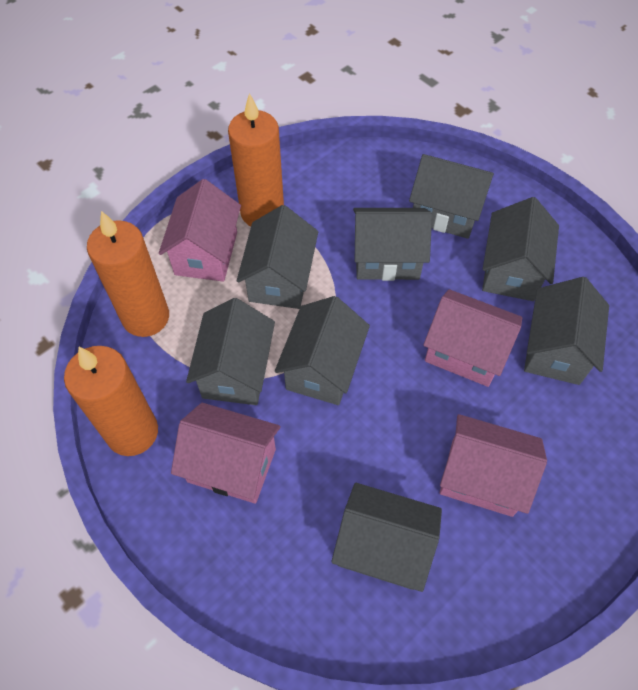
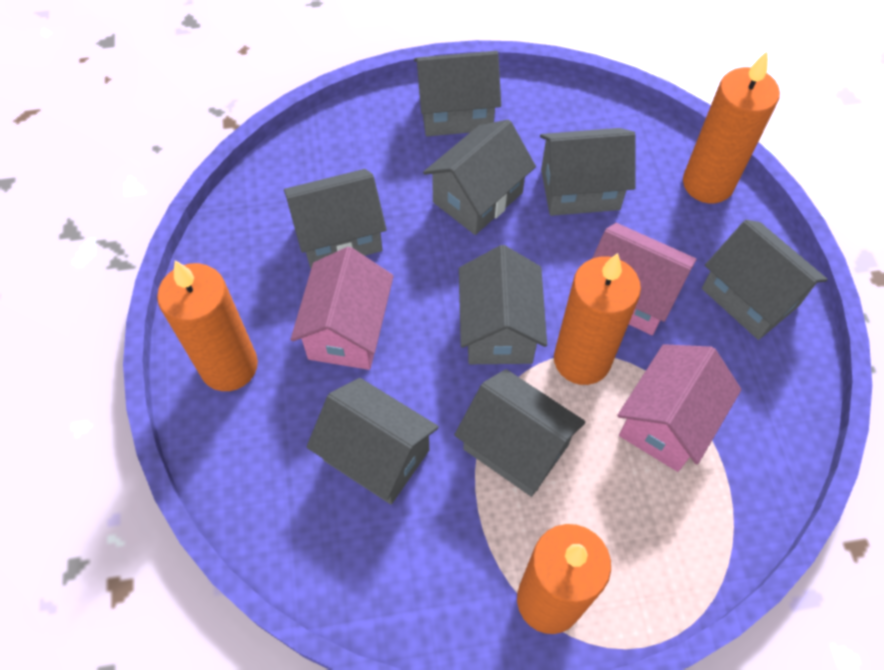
orange candle: [64,346,158,456] [87,211,169,337] [228,93,284,226] = 3 -> [157,260,258,391] [517,524,611,634] [554,253,641,385] [683,51,780,203] = 4
pink house: [159,179,241,282] [171,403,280,504] [423,289,523,387] [439,414,547,517] = 4 -> [291,247,394,370] [592,223,697,335] [617,344,741,472] = 3

